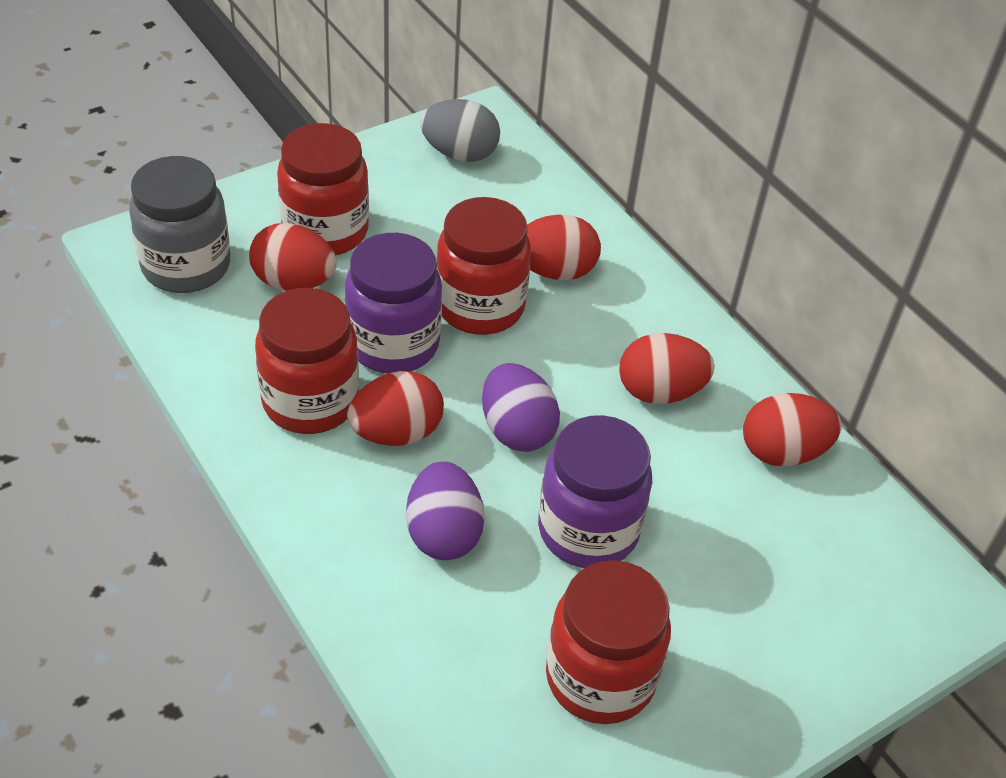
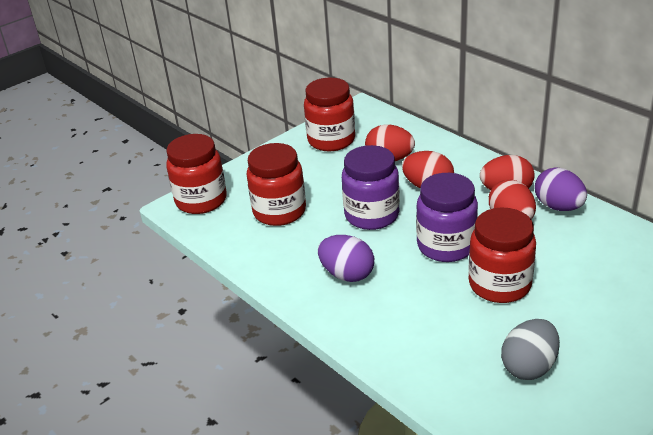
grey jar: [129,156,230,293] = 1 -> none = 0
red egg: [249,223,337,291] [347,371,444,446] [527,215,601,280] [619,333,714,404] [743,393,842,467] = 5 -> [365,125,415,161] [402,151,454,188] [480,155,535,190] [489,179,536,219] = 4

